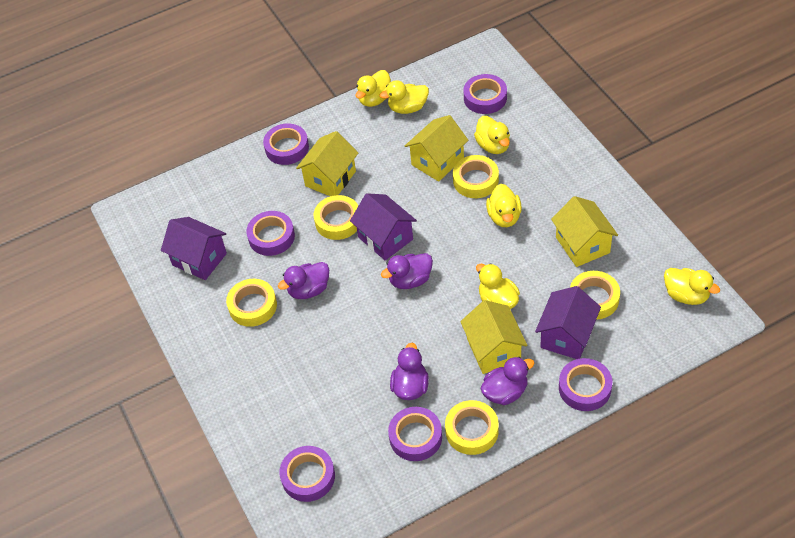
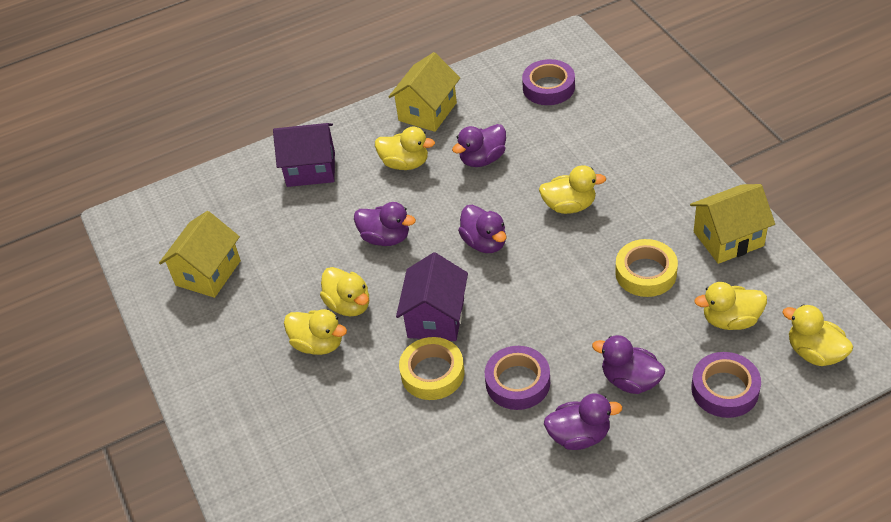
purple duck: [278,262,329,299] [381,253,433,289] [390,343,429,400] [481,357,535,405] = 4 -> [354,202,416,246] [452,124,506,167] [458,205,506,253] [544,393,622,450] [592,335,665,394] = 5
purple house: [161,217,227,280] [350,193,417,261] [535,286,601,359] = 3 -> [273,123,335,187] [396,252,468,341] = 2
purple tape: [246,211,295,256] [263,124,309,165] [279,446,335,502] [388,407,442,461] [463,74,507,114] [559,358,612,411] = 6 -> [485,346,550,410] [522,59,575,105] [691,352,761,418] = 3
yellow house: [296,131,358,196] [405,115,468,182] [460,300,527,374] [551,196,618,267] = 4 -> [159,211,241,298] [388,52,460,132] [690,184,775,264] = 3
yellow tape: [226,279,277,327] [313,195,358,240] [445,400,499,455] [453,155,499,198] [570,271,620,320] = 5 -> [399,337,464,400] [615,239,678,297] = 2

